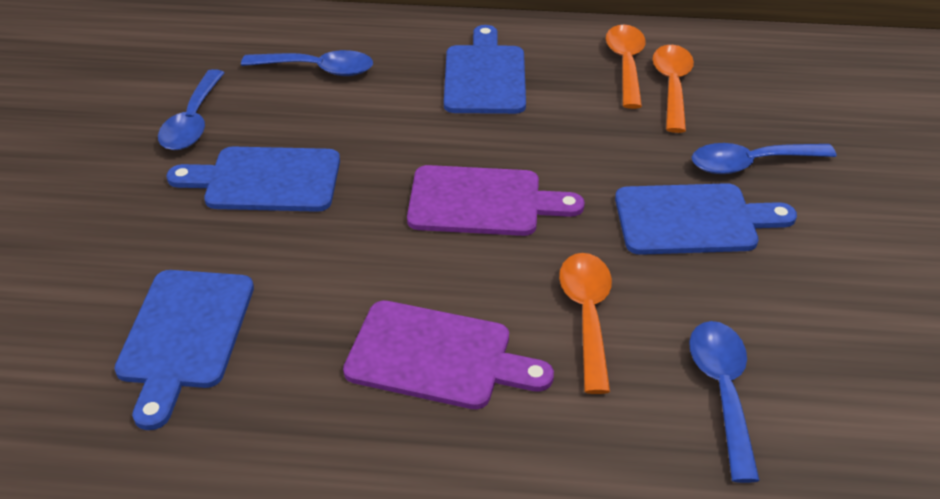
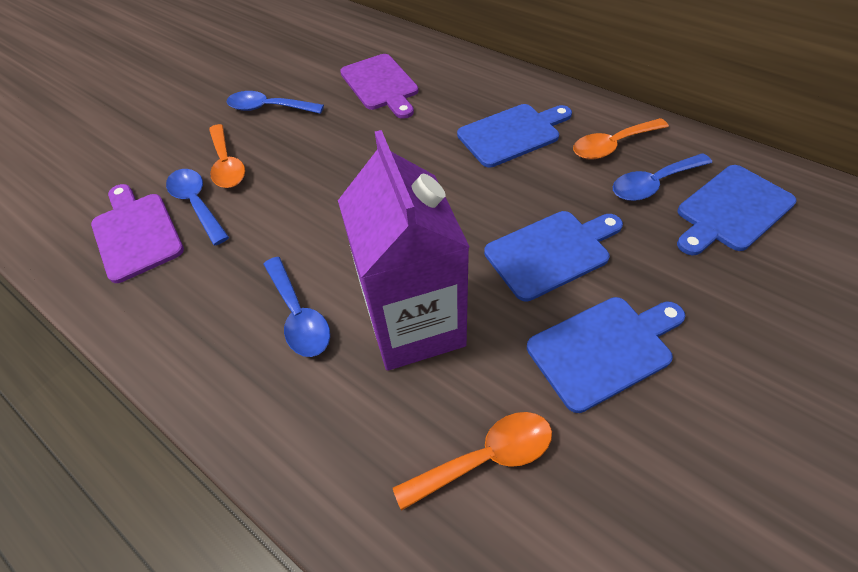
purple carton: none = 0 -> [338,130,469,371] = 1

